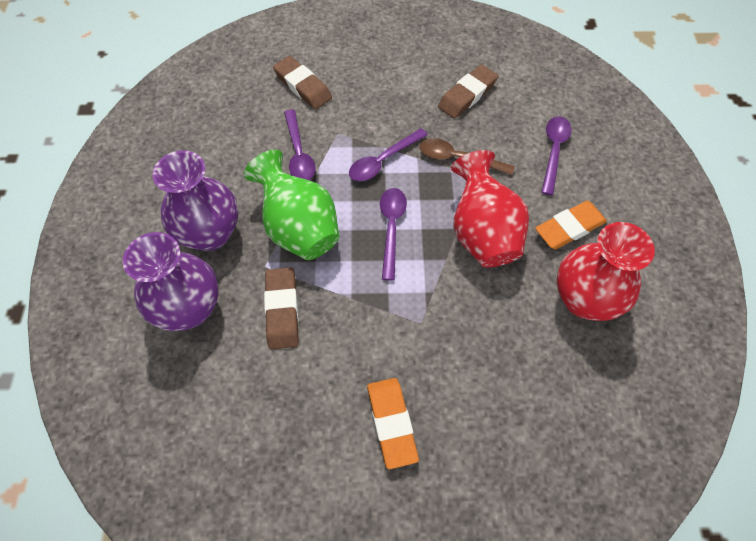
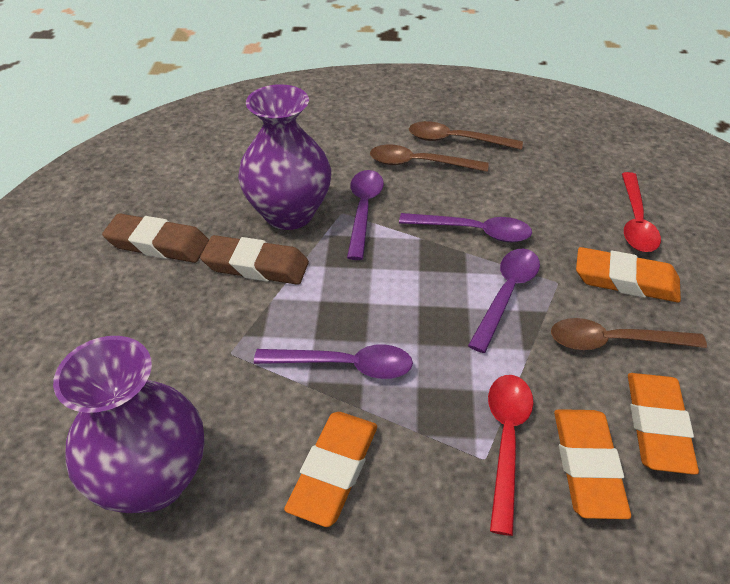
brown eraser: [264,267,299,349] [273,56,332,109] [438,65,498,119] = 3 -> [102,213,209,263] [200,235,309,285] = 2
brown spoon: [419,138,515,175] = 1 -> [370,145,489,172] [409,121,523,150] [551,318,707,350] = 3
green vase: [244,150,339,260] = 1 -> none = 0
orange eraser: [367,378,419,469] [535,201,607,249] = 2 -> [284,412,377,527] [554,409,631,519] [576,247,681,303] [628,373,699,475] = 4
red spoon: none = 0 -> [488,375,534,536] [622,172,661,252] = 2
red vase: [451,150,529,267] [557,222,655,321] = 2 -> none = 0

